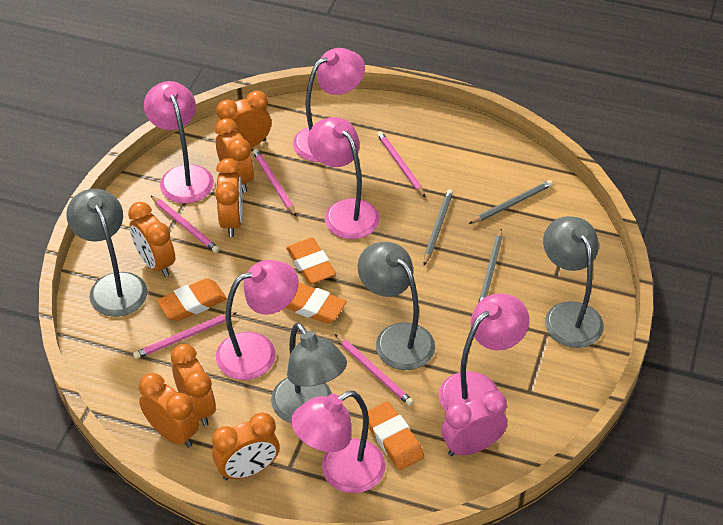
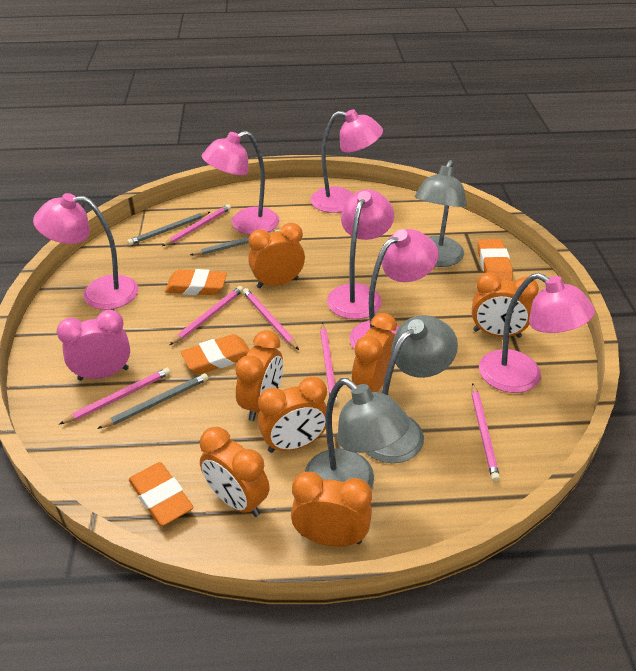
grey lamp: [66,189,147,317] [271,323,347,423] [358,242,435,370] [543,216,604,348] = 4 -> [305,378,410,488] [365,315,458,463] [415,160,467,267] = 3
pink pencil: [133,312,237,359] [150,195,219,253] [253,149,296,216] [335,334,414,406] [377,131,426,198] = 5 -> [59,368,170,425] [162,204,231,246] [170,286,244,345] [243,288,299,350] [320,323,338,404] [471,383,500,482] = 6

